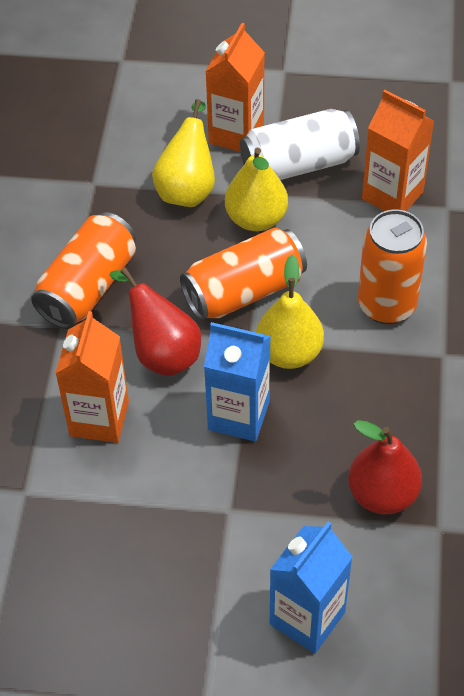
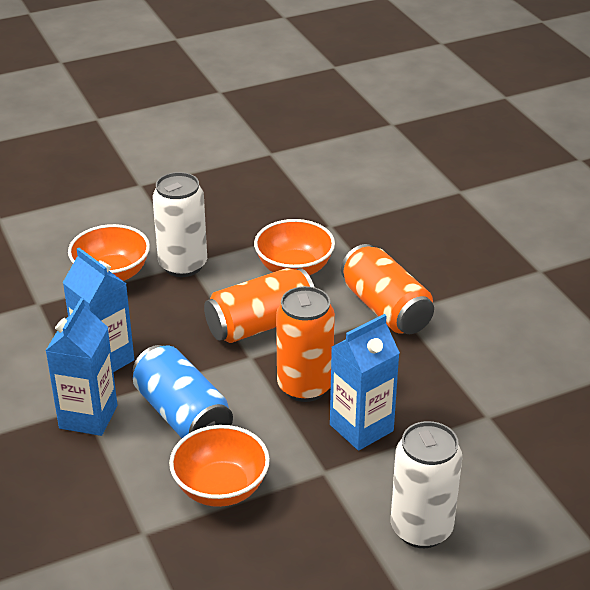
blue can: none = 0 -> [133,345,233,438] = 1
blue carton: [204,322,271,441] [270,522,353,654] = 2 -> [45,298,117,436] [63,248,134,372] [330,314,400,451] = 3
orange bowl: none = 0 -> [68,224,150,281] [169,425,270,507] [254,219,335,275] = 3
orange carton: [55,311,129,443] [205,23,265,152] [362,90,434,211] = 3 -> none = 0
red pear: [109,268,201,376] [348,420,422,514] = 2 -> none = 0
white can: [240,109,360,180] = 1 -> [153,172,207,277] [391,421,462,548] = 2
yellow pear: [152,99,215,207] [225,148,288,231] [256,255,324,369] = 3 -> none = 0

